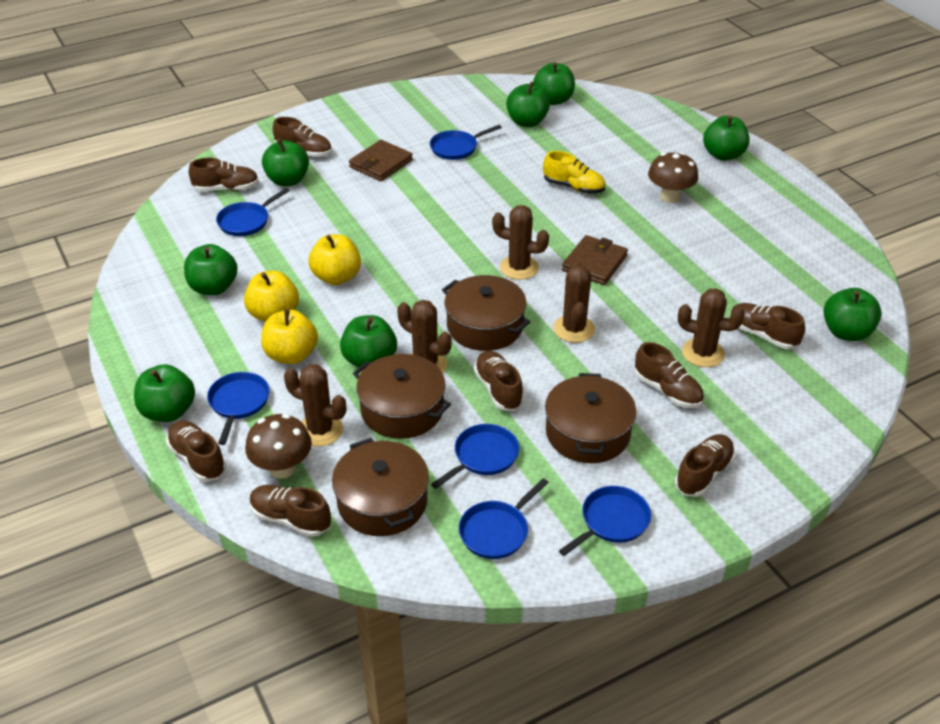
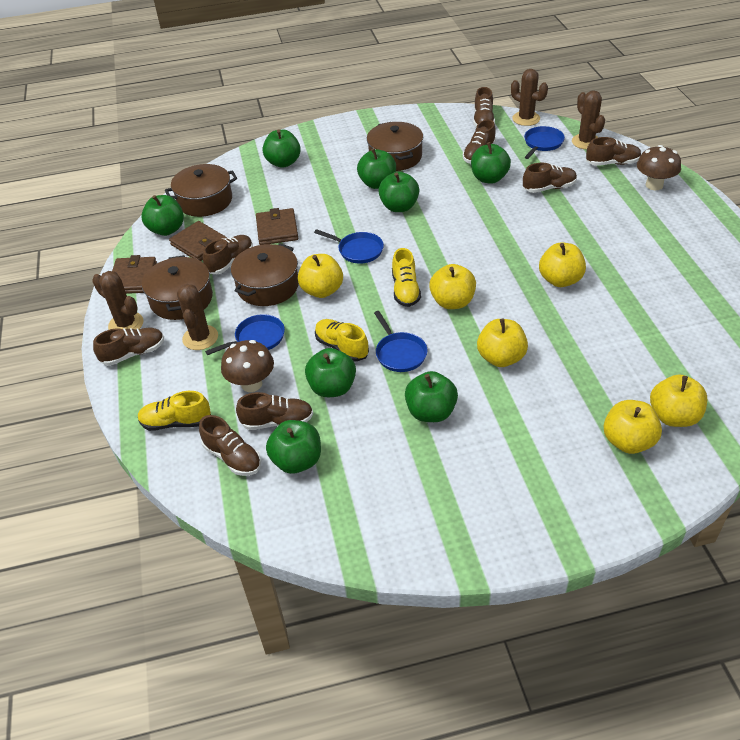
blue pan: [207,372,270,445] [216,188,290,236] [430,125,502,160] [431,424,519,489] [459,478,549,559] [559,486,651,556] = 6 -> [205,314,285,355] [314,229,384,264] [374,311,427,372] [524,126,565,159] = 4
brown cactus: [284,364,346,447] [397,300,452,373] [492,205,549,280] [553,261,595,343] [678,288,745,367] = 5 -> [92,271,144,330] [177,284,218,350] [511,69,548,126] [572,91,605,149] = 4
brown wallet: [349,140,413,181] [562,235,628,285] = 2 -> [112,255,157,294] [169,221,227,261] [256,208,298,245] = 3
yellow apple: [244,271,299,322] [261,309,318,364] [308,234,361,285] = 3 -> [298,254,343,298] [429,264,476,309] [477,318,528,367] [539,242,586,287] [604,400,662,454] [650,374,707,427] = 6
yellow shoe: [543,151,606,194] = 1 -> [138,391,211,431] [315,319,369,362] [392,248,421,307] = 3

